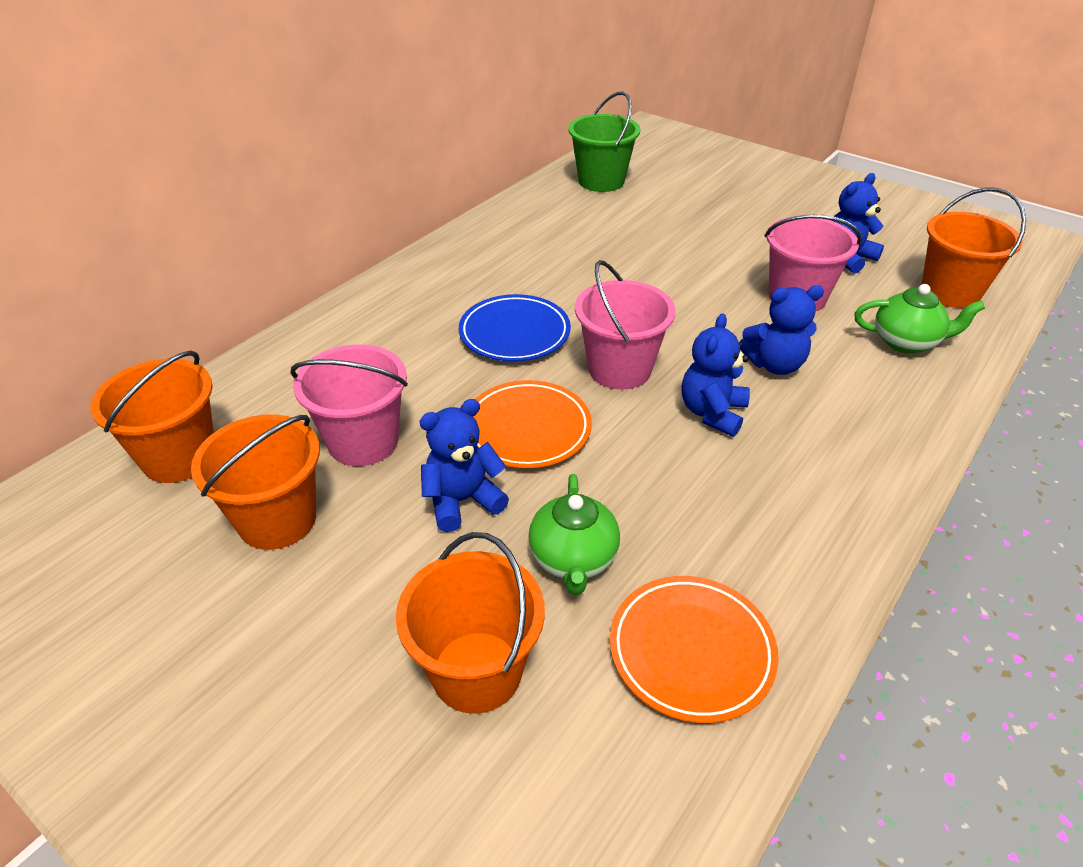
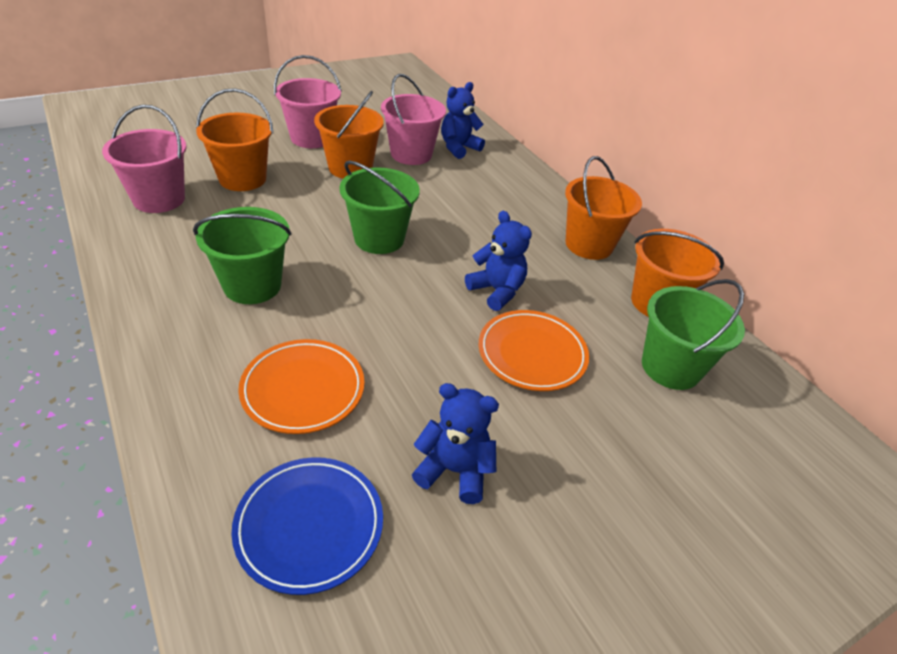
blue teddy bear: [420,399,509,532] [682,313,750,437] [740,285,824,375] [831,173,884,274] = 4 -> [412,383,499,504] [441,82,485,159] [465,211,532,311] = 3
green bucket: [568,91,640,192] = 1 -> [193,207,292,304] [340,160,420,254] [642,279,745,390] = 3
green teapot: [528,474,620,595] [854,284,985,354] = 2 -> none = 0

